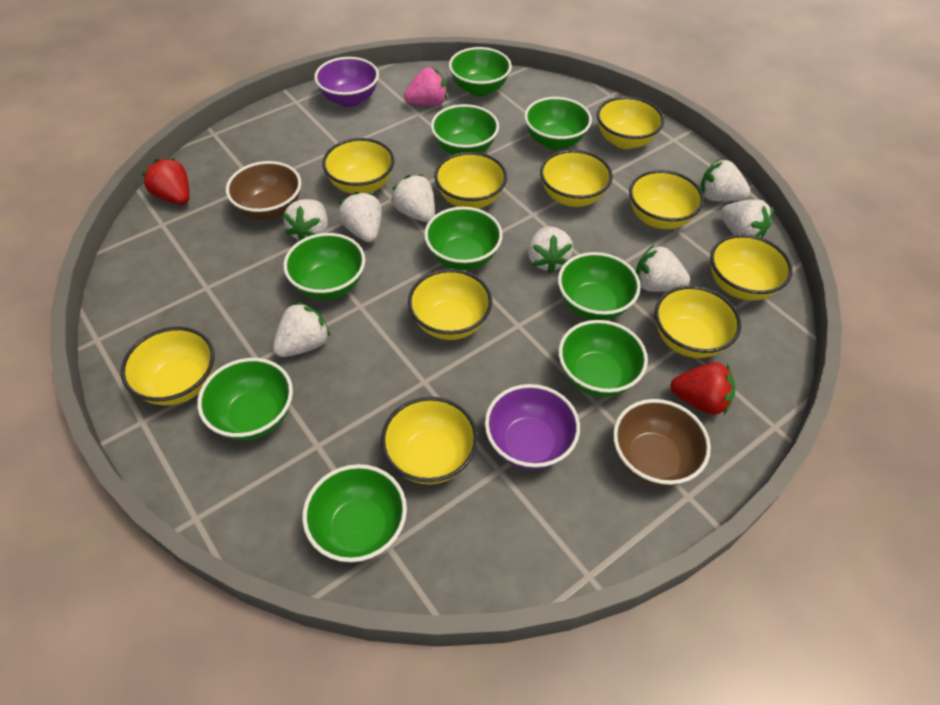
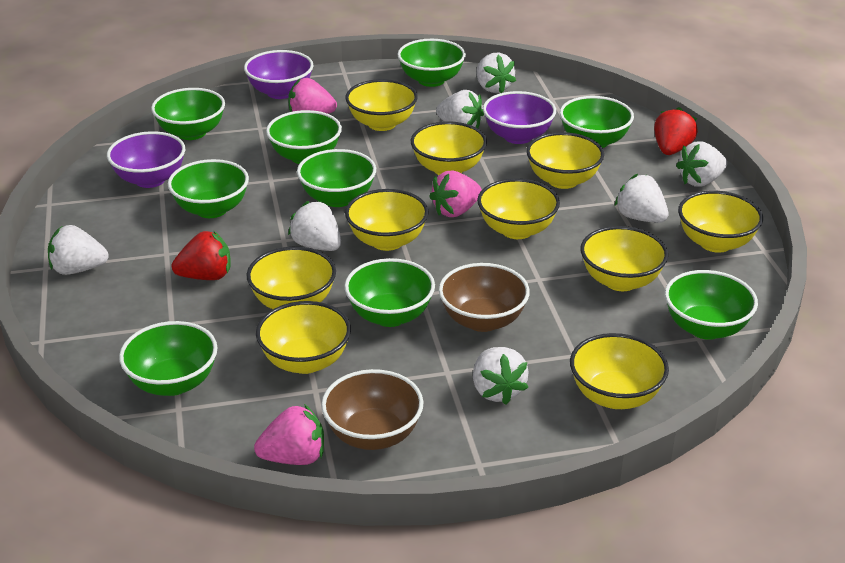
pink strawberry: [404,68,447,106] = 1 -> [254,404,324,465] [288,78,337,114] [429,171,482,217] = 3
purple bowl: [314,57,379,107] [485,384,580,470] = 2 -> [107,131,185,188] [244,50,314,99] [483,91,556,144] = 3
white strawberry: [273,302,330,357] [283,199,328,241] [338,192,382,242] [391,175,435,222] [528,226,573,274] [636,245,690,292] [700,159,751,201] [720,199,773,238] = 8 -> [48,225,109,275] [288,201,341,251] [436,90,484,128] [473,347,528,405] [477,53,516,93] [615,174,668,223] [676,141,727,187] = 7

